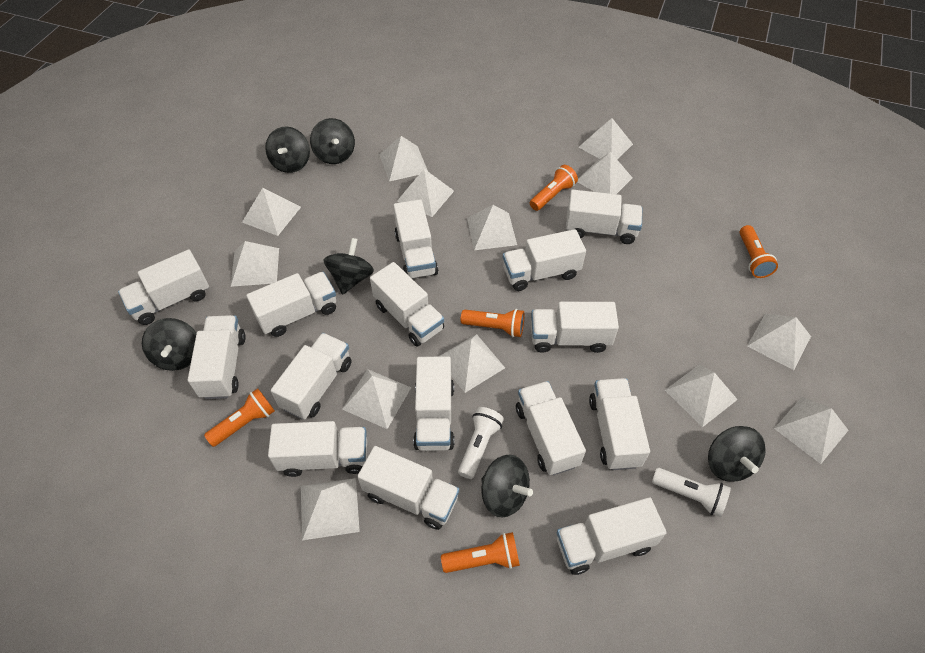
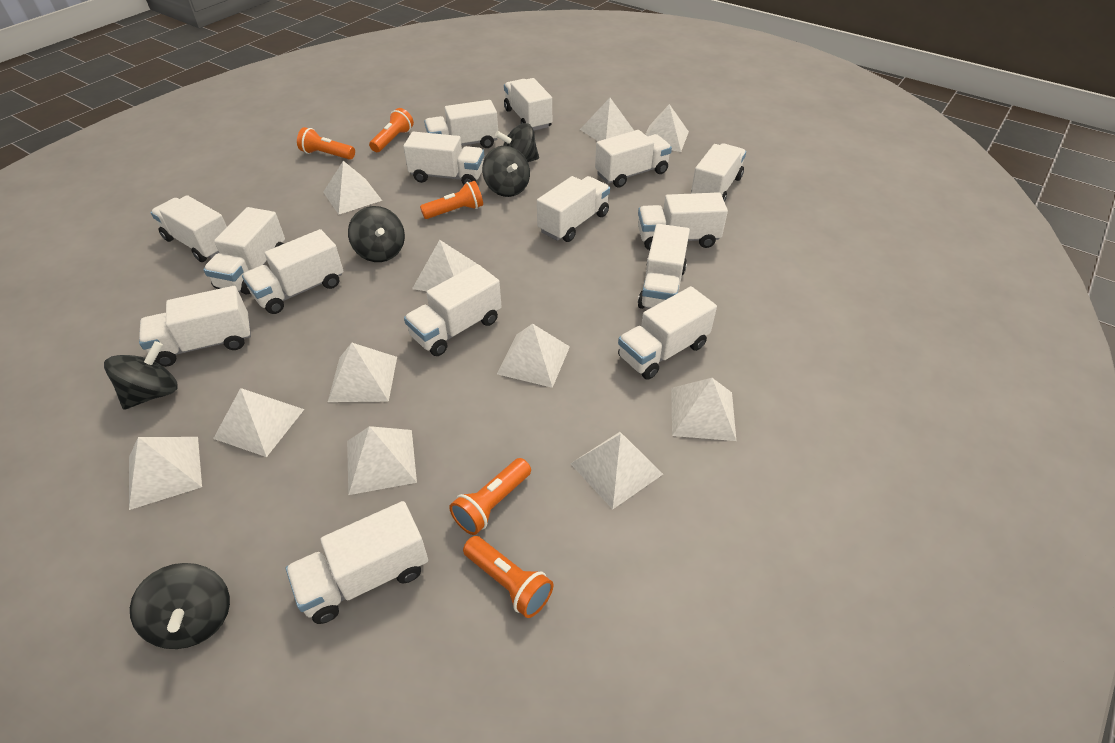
black spinning top: [142,318,197,371] [265,127,310,173] [310,118,355,164] [324,238,374,294] [481,455,533,518] [708,426,766,482] = 6 -> [104,341,178,410] [130,563,230,649] [348,206,405,262] [482,146,530,197] [495,123,539,162] = 5
white flashlight: [458,407,504,479] [652,468,731,517] = 2 -> none = 0
white pyramid: [231,241,279,287] [242,188,301,236] [301,478,360,540] [342,369,411,429] [379,136,428,182] [397,169,454,217] [438,334,505,393] [467,205,517,250] [577,152,632,194] [579,118,633,159] [665,364,738,427] [747,314,811,370] [774,397,848,464] = 13 -> [129,437,202,510] [213,388,304,457] [323,161,382,215] [328,343,397,402] [347,426,417,495] [412,240,477,291] [497,324,570,388] [570,432,663,509] [580,98,634,141] [645,104,689,152] [671,378,736,441] = 11

